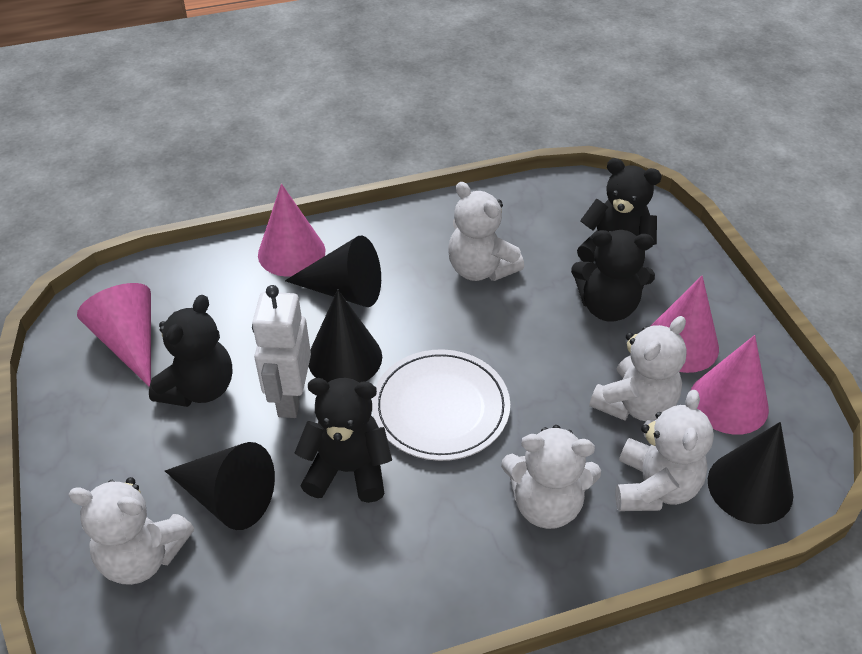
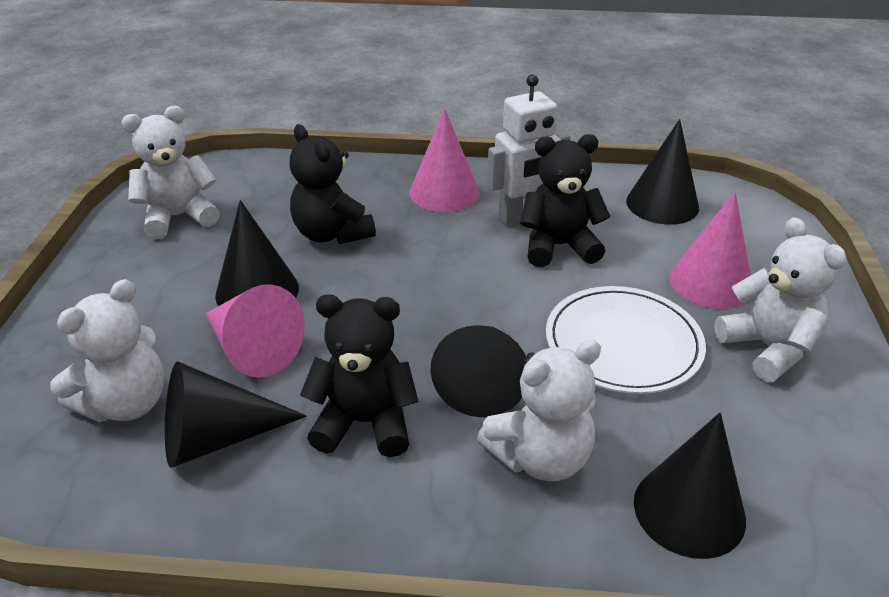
black cone: [165,442,275,530] [285,235,381,307] [308,290,382,383] [708,422,793,524] = 4 -> [165,362,307,468] [215,200,299,306] [430,325,526,417] [626,119,699,225] [634,412,746,559] = 5
black teddy bear: [149,295,233,407] [295,378,392,503] [571,230,655,322] [577,158,662,267] = 4 -> [290,124,376,244] [300,294,419,457] [520,134,611,267] = 3
pink cone: [77,283,151,387] [258,184,325,277] [651,276,719,373] [691,335,769,435] = 4 -> [205,284,305,378] [410,108,480,212] [669,192,751,309] = 3
white teddy bear: [68,477,194,585] [448,182,524,281] [501,425,601,529] [590,316,687,421] [615,390,714,511] = 5 -> [50,279,165,422] [122,106,220,239] [477,340,601,481] [714,217,847,382] = 4

